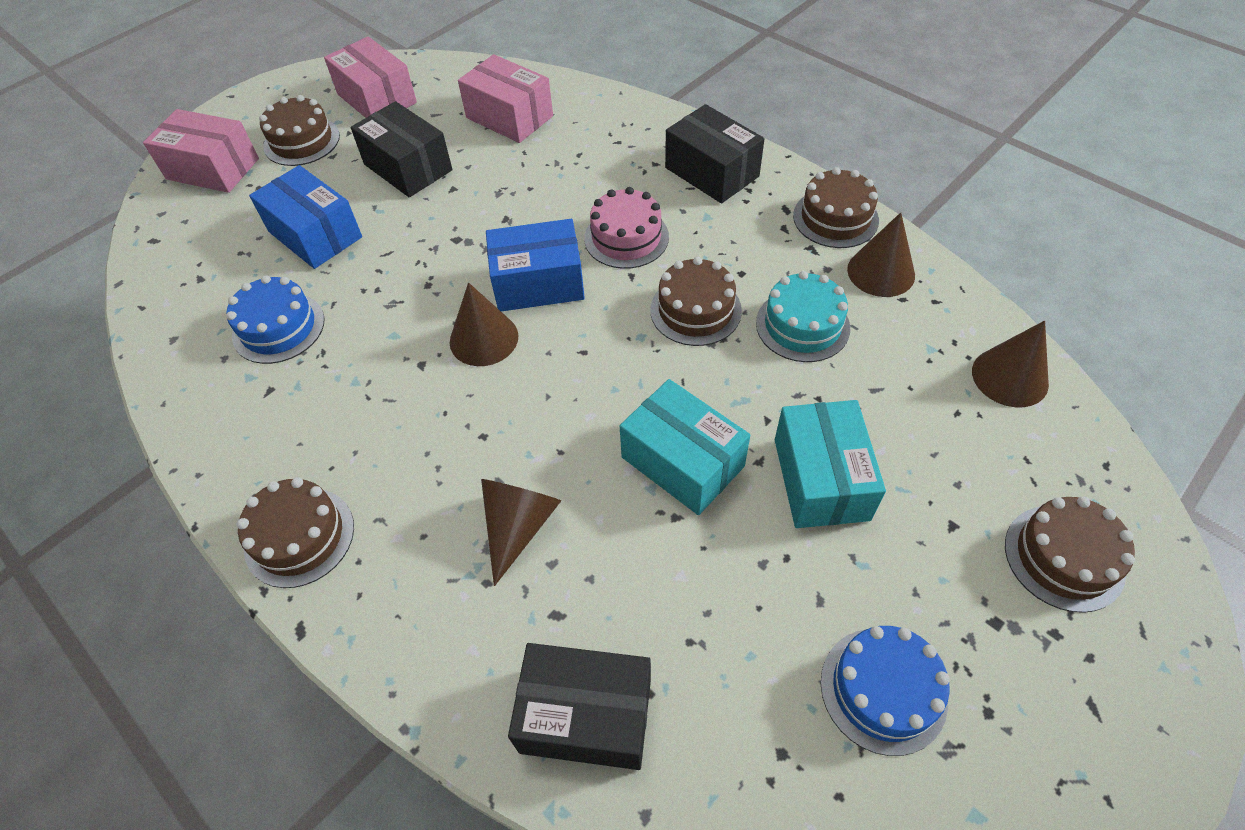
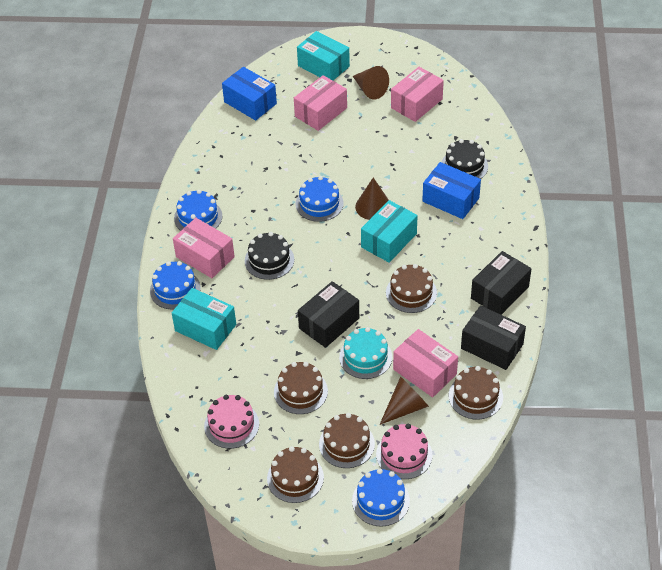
black cake: none = 0 -> [245,232,294,280] [442,139,488,179] = 2
blue cake: [226,275,324,364] [821,626,950,756] = 2 -> [150,261,201,310] [174,190,222,231] [296,176,344,222] [352,468,410,527] = 4
brown cone: [450,282,518,366] [481,479,561,586] [847,212,915,297] [972,321,1049,407] = 4 -> [353,66,389,99] [355,177,389,220] [379,376,429,425] = 3
pink box: [143,109,259,193] [324,37,417,118] [458,54,553,143] = 3 -> [173,218,235,278] [294,75,347,131] [391,67,444,122] [393,329,458,397] = 4
pink cake: [584,187,669,269] = 1 -> [204,395,259,449] [376,424,432,479] = 2
turquoise box: [620,379,750,515] [775,400,886,528] = 2 -> [172,288,236,350] [297,31,350,80] [361,200,418,263] = 3

